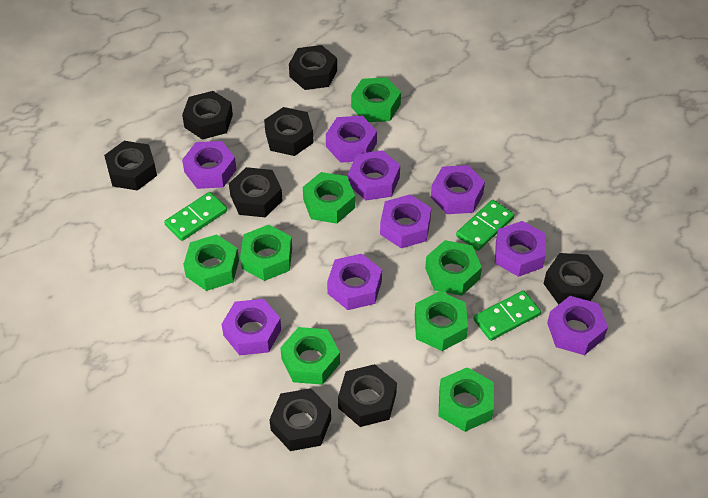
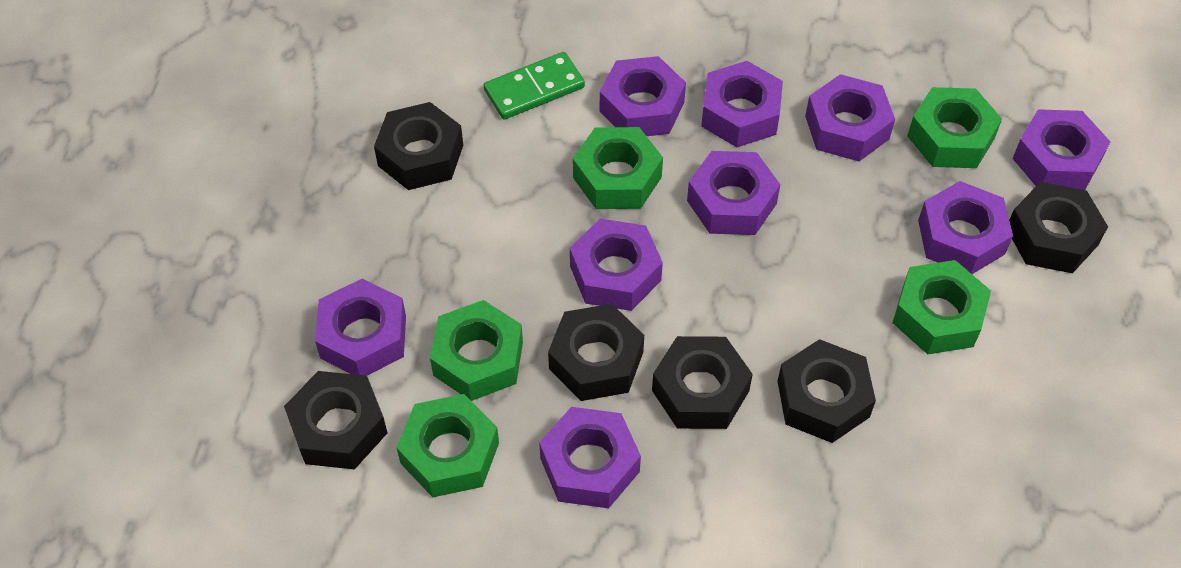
black nut: [104,141,157,191] [182,91,233,140] [229,167,283,217] [264,107,314,156] [269,388,331,451] [289,45,337,90] [338,364,397,427] [544,253,604,305] = 8 -> [284,371,388,469] [374,102,463,190] [548,304,644,401] [652,336,753,429] [777,339,876,443] [1009,182,1108,273] = 6
green domino: [164,192,227,241] [456,200,514,251] [473,290,541,341] = 3 -> [484,52,585,120] = 1
green nut: [183,234,239,291] [240,225,292,281] [280,327,340,385] [303,172,355,224] [351,77,401,122] [415,291,468,351] [425,240,482,296] [439,367,494,432] = 8 -> [396,394,499,497] [430,300,523,401] [573,127,663,209] [893,260,991,355] [907,87,1002,168] = 5

